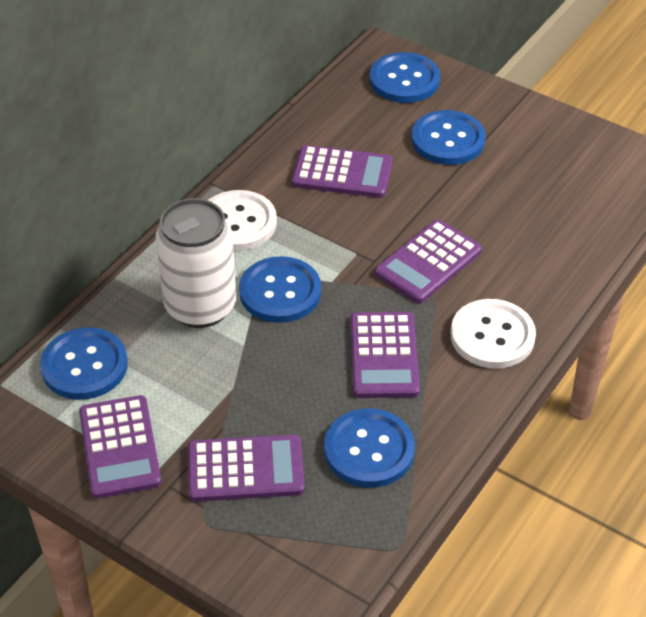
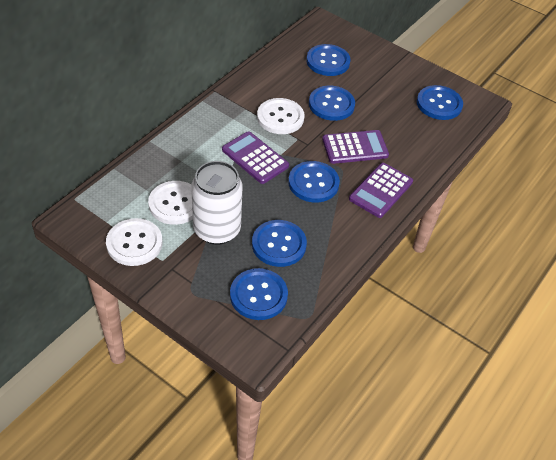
blue button: [40,327,128,400] [239,256,321,323] [324,408,415,488] [369,52,440,103] [411,110,486,165] = 5 -> [230,268,288,320] [252,220,307,267] [288,161,340,203] [306,44,351,76] [309,86,355,121] [417,85,463,120] = 6
purple calculator: [79,395,162,499] [188,434,305,502] [292,145,393,198] [350,312,420,398] [375,220,482,303] = 5 -> [222,131,289,184] [322,130,389,164] [349,163,413,218] = 3
white button: [208,190,277,251] [451,299,536,369] = 2 -> [106,218,163,266] [148,181,193,225] [257,98,304,134] = 3

